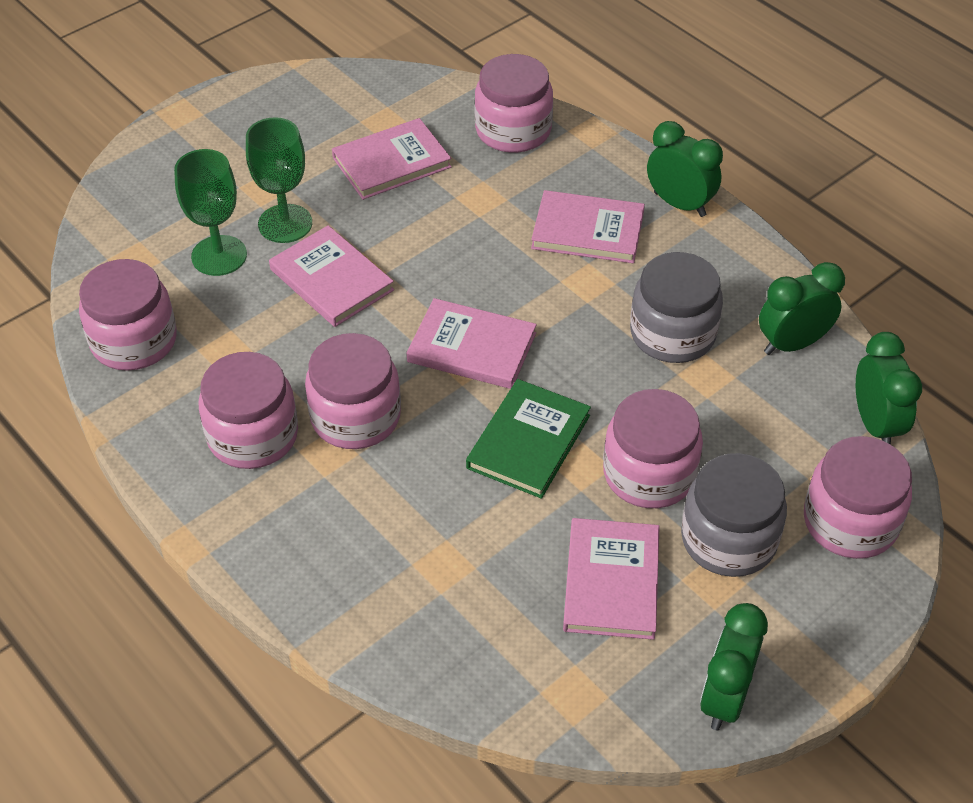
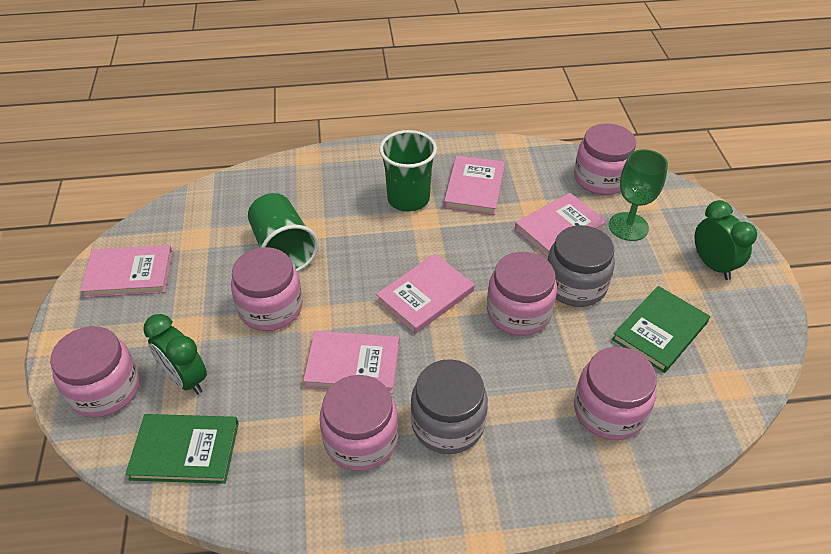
green book: [466,379,591,499] = 1 -> [125,414,239,484] [612,286,710,373] = 2
green clock: [647,121,723,217] [700,603,768,730] [759,262,845,355] [856,332,922,445] = 4 -> [143,314,207,394] [694,200,757,280] = 2
green cup: none = 0 -> [248,193,319,272] [379,130,437,212] = 2
green goblet: [174,149,247,276] [246,117,312,243] = 2 -> [609,149,668,241] = 1

